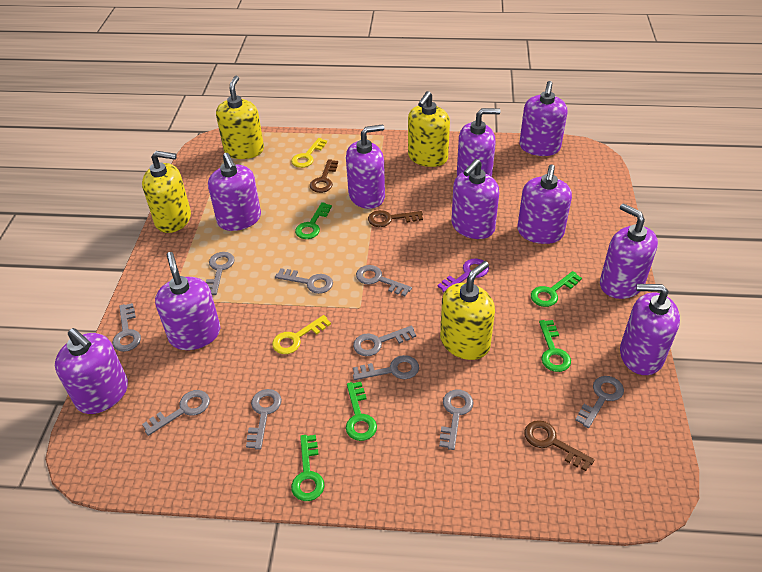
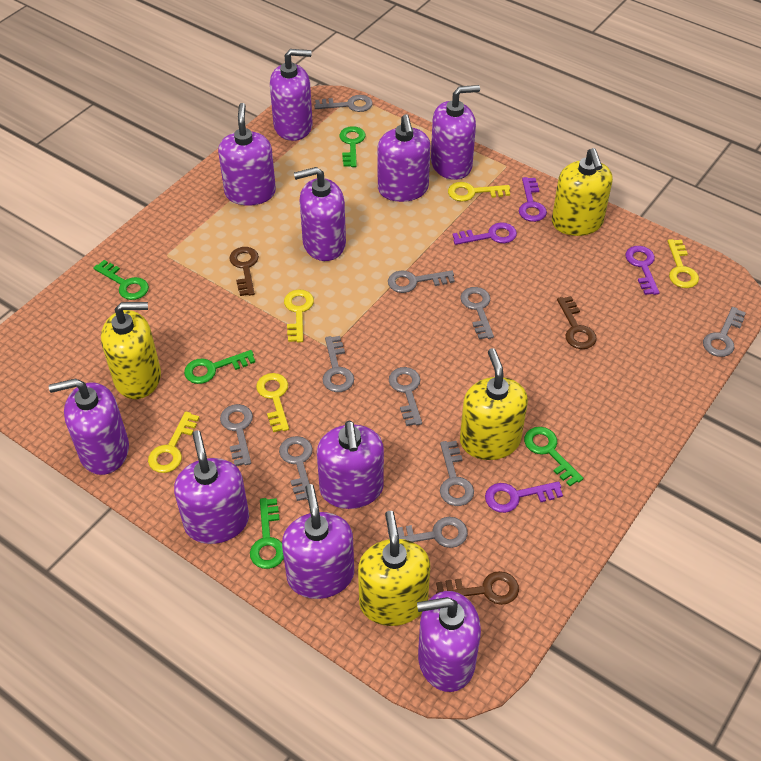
purple key: [438,258,489,292] = 1 -> [452,222,517,245] [485,481,563,513] [519,177,547,222] [625,246,659,295] = 4
yellow key: [272,315,331,354] [291,138,327,168] = 2 -> [148,411,199,473] [256,373,289,432] [284,289,314,342] [448,182,510,202] [668,239,699,288] = 5

